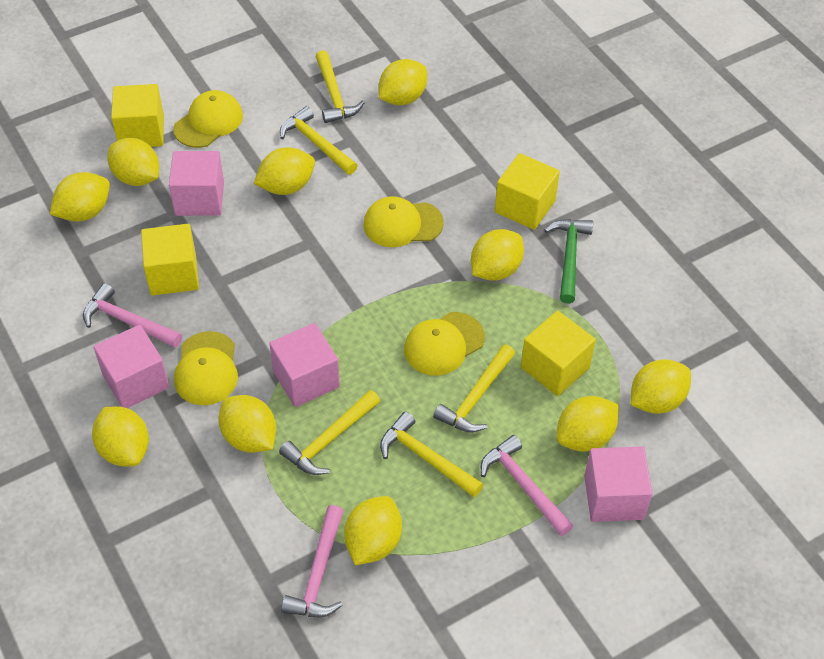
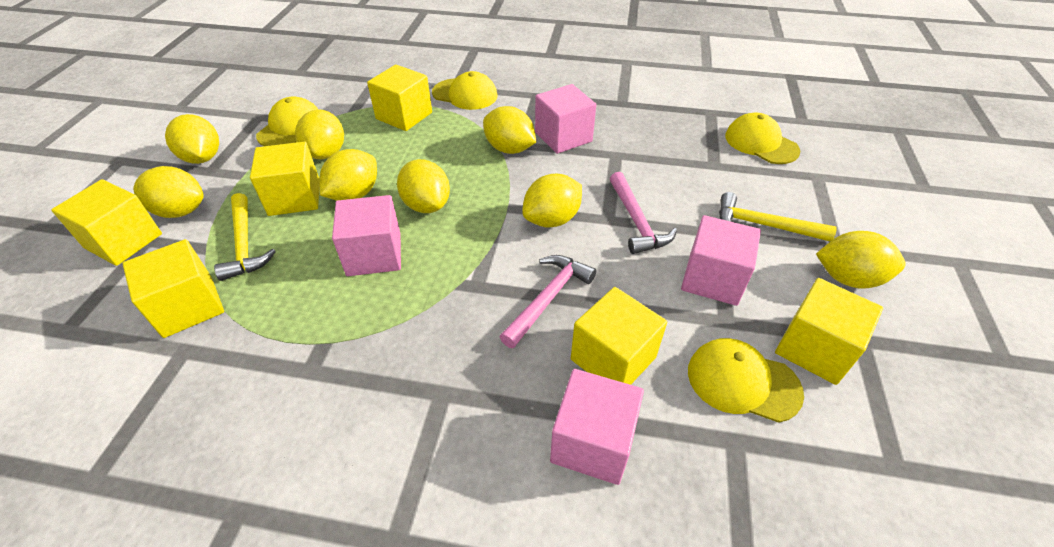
green hammer: [545,219,593,304] = 1 -> none = 0
pink hammer: [83,283,182,348] [281,505,344,617] [481,435,573,536] = 3 -> [500,255,596,348] [610,172,677,254] = 2
yellow cube: [111,84,164,147] [141,224,199,296] [495,153,560,230] [521,311,596,396] = 4 -> [51,179,162,266] [122,239,224,338] [250,142,319,216] [367,64,432,131] [571,287,667,385] [775,278,883,385] = 6
yellow hammer: [279,390,380,475] [280,106,358,175] [315,50,365,123] [380,412,483,497] [433,344,515,433] = 5 -> [214,193,276,281] [719,192,837,242] = 2
yellow lemon: [50,172,110,222] [92,406,149,467] [107,138,159,186] [218,395,276,453] [254,147,315,195] [344,496,402,565] [379,59,427,105] [471,229,524,281] [556,396,619,452] [631,359,691,414] = 10 -> [133,166,204,218] [165,114,219,164] [295,109,344,159] [319,149,377,201] [397,159,450,213] [483,106,536,154] [522,174,582,227] [816,231,906,289] = 8

